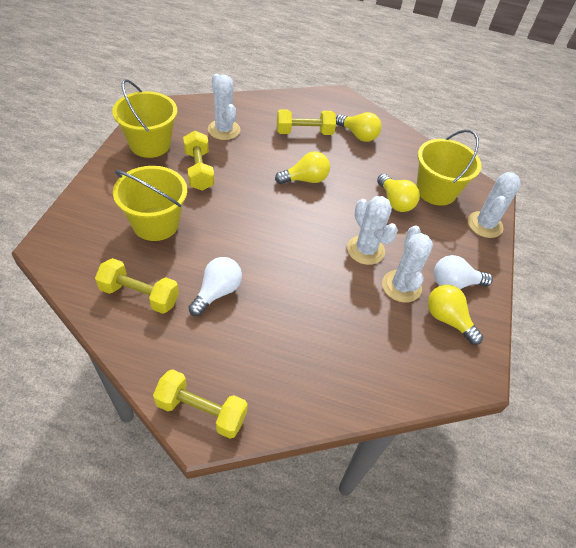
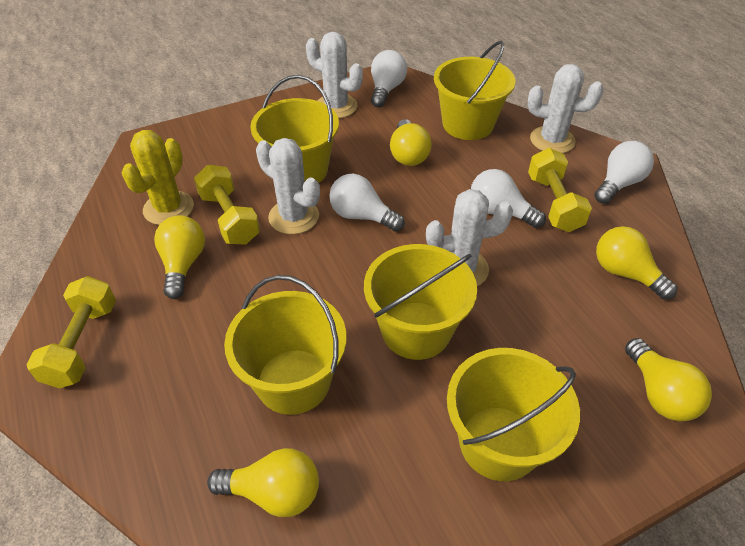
white light bulb: [188,257,242,316] [434,255,493,289] = 2 -> [329,174,405,232] [371,50,407,107] [471,169,546,228] [595,141,654,204] = 4
yellow bucket: [112,79,177,158] [113,166,187,241] [416,130,482,206] = 3 -> [224,275,346,415] [250,75,339,183] [364,244,477,360] [434,41,515,140] [447,348,580,481] = 5
yellow cactus: none = 0 -> [122,130,194,225] = 1
yellow dumbbell: [95,258,179,314] [153,369,248,439] [183,131,214,191] [277,109,336,135] = 4 -> [26,276,116,388] [194,165,260,245] [528,148,592,232] = 3
yellow light bulb: [275,151,330,184] [336,112,382,142] [377,174,420,212] [428,285,483,345] = 4 -> [154,215,205,299] [207,448,319,517] [390,119,432,166] [596,226,677,300] [625,338,712,421] = 5

